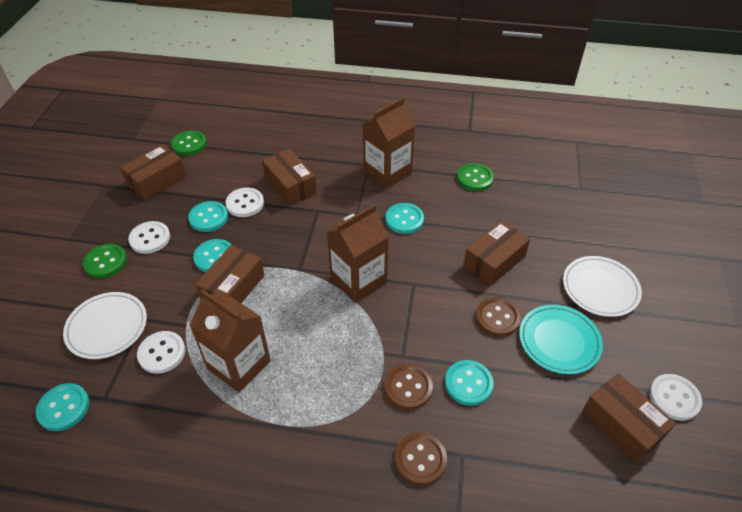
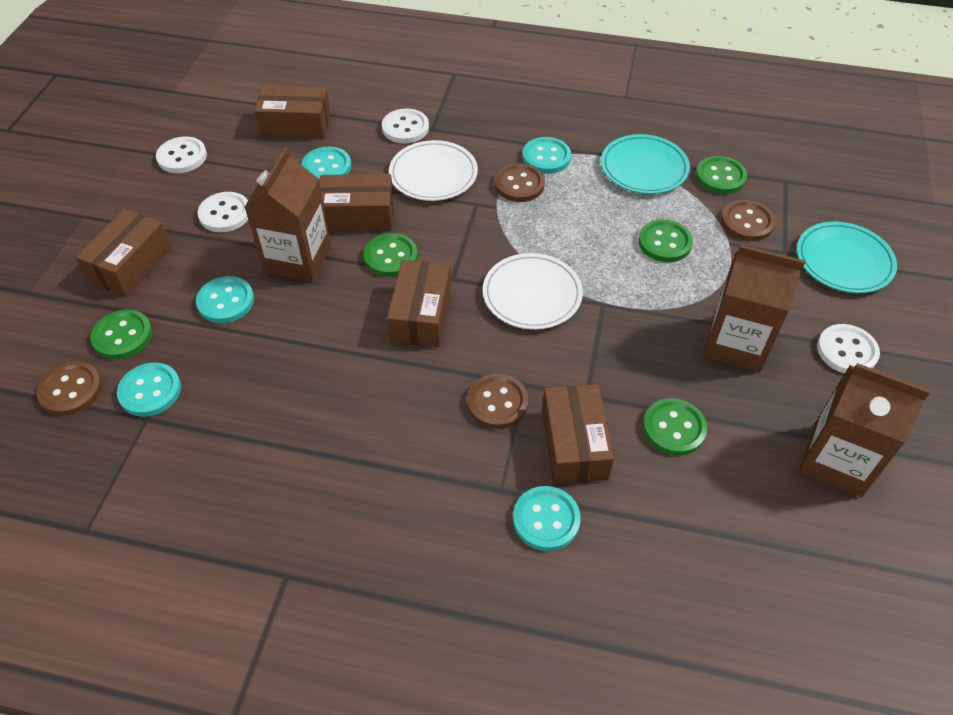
brown button: [385,364,433,410] [395,432,447,485] [476,297,521,337] = 3 -> [36,361,102,416] [467,374,528,429] [495,163,545,202] [721,200,775,241] = 4
green button: [83,244,127,278] [171,130,207,156] [457,163,494,191] = 3 -> [90,310,152,359] [364,233,418,277] [639,219,693,262] [643,398,707,455] [696,156,747,194] = 5
turquoise plate: [519,305,603,374] = 1 -> [601,134,690,194] [797,222,897,293] = 2

